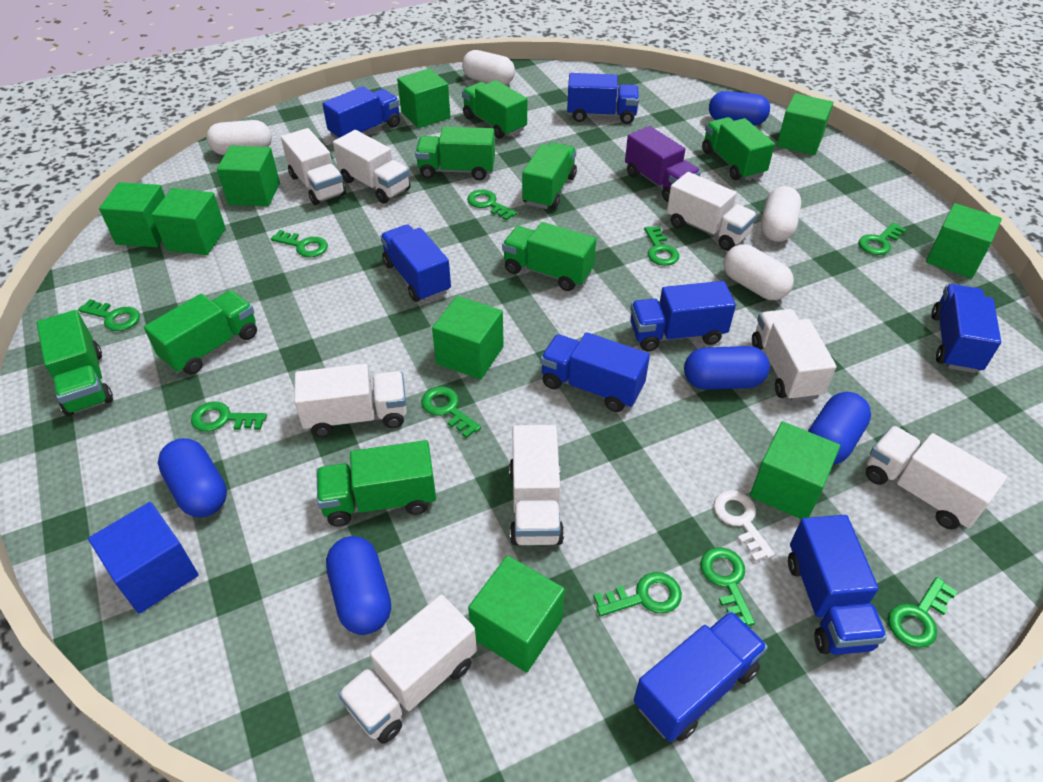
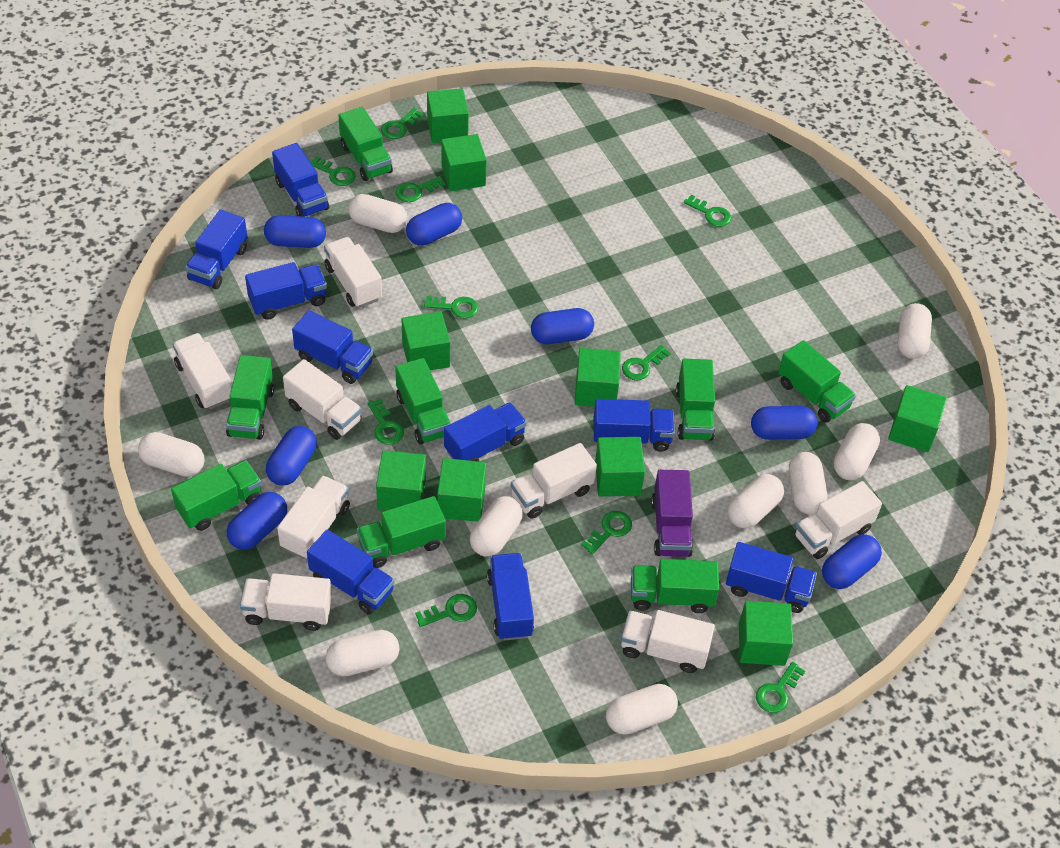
blue capsule: [158,438,227,517] [326,536,391,635] [684,346,770,390] [709,91,770,125] [808,392,871,465] = 5 -> [227,492,287,550] [264,215,326,248] [266,426,317,486] [406,203,462,246] [531,308,594,344] [751,406,818,440] [822,534,882,589] = 7
blue cube: [88,502,199,614] = 1 -> none = 0
blue truck: [322,86,400,139] [380,225,451,302] [540,332,650,412] [567,73,639,124] [630,281,736,352] [634,611,768,742] [788,515,887,655] [932,284,1001,373] = 8 -> [185,210,248,289] [245,262,327,320] [272,143,329,217] [292,310,373,384] [307,530,395,615] [444,402,527,462] [487,553,534,640] [593,399,675,452] [726,542,817,613] = 9
white capsule: [206,120,272,155] [462,50,515,85] [723,245,794,300] [761,186,801,242] = 4 -> [138,432,204,477] [326,630,400,676] [348,194,407,233] [470,496,523,557] [606,684,678,735] [727,474,784,528] [789,452,827,514] [834,423,880,480] [897,303,932,359] = 9
white key: [713,490,775,562] = 1 -> none = 0

